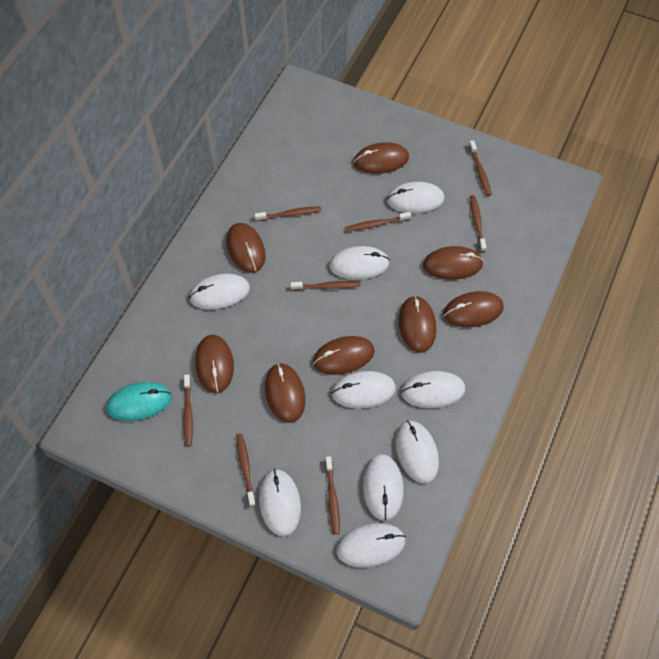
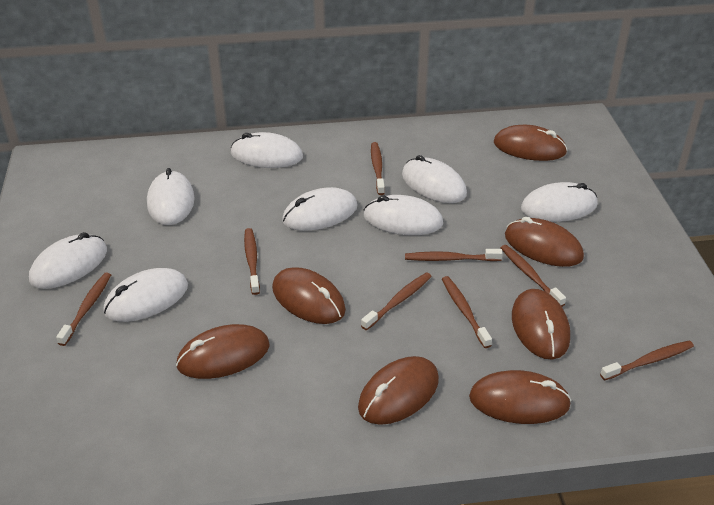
brown mouse: [195,335,234,393] [226,223,266,273] [265,363,305,423] [313,336,375,375] [353,142,409,174] [399,296,436,353] [423,246,484,280] [443,291,504,327] = 8 -> [176,324,270,379] [272,267,346,324] [358,356,439,425] [469,370,571,424] [494,125,567,161] [505,217,584,267] [512,289,570,359] = 7
turquoise mouse: [106,382,171,421] = 1 -> none = 0
white mouse: [189,274,250,310] [259,469,301,536] [329,246,390,280] [331,371,396,409] [336,523,406,567] [363,454,404,521] [387,182,444,213] [395,421,439,484] [401,371,465,408] = 9 -> [29,232,107,289] [103,268,188,322] [147,168,195,225] [230,132,303,168] [282,187,358,231] [364,195,443,235] [402,155,467,203] [521,182,598,222] = 8

